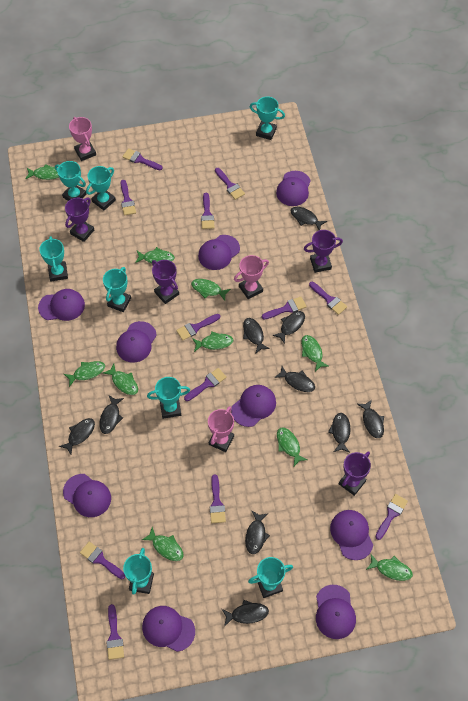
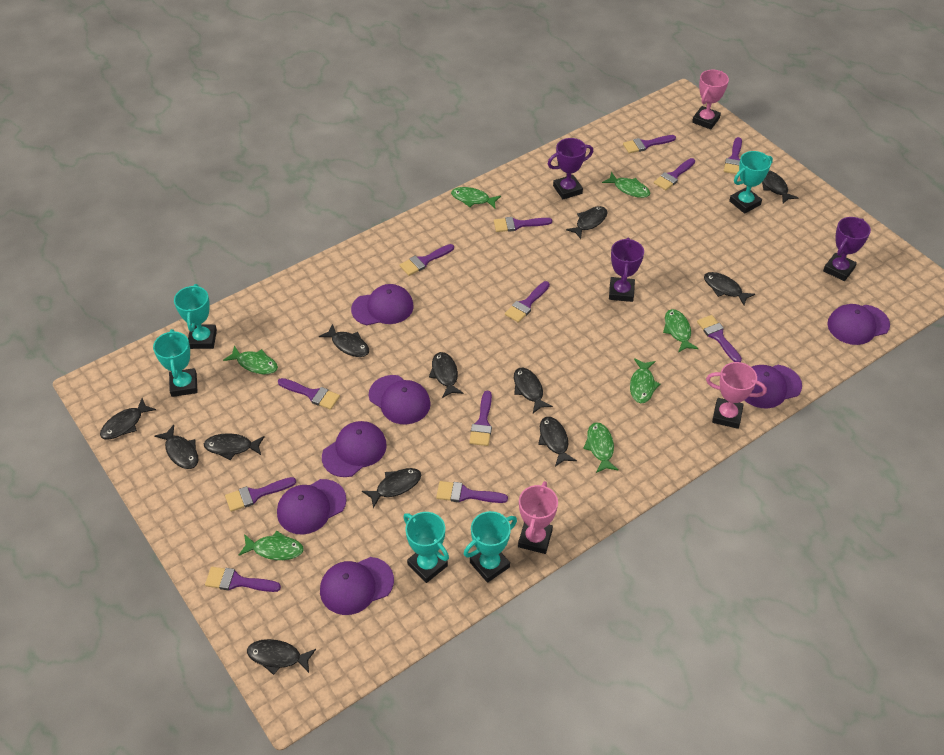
black fish: [59,418,95,455] [99,396,124,434] [222,600,269,627] [243,318,270,354] [245,511,270,554] [272,311,305,344] [274,366,315,392] [290,207,327,230] [328,413,351,452] [357,400,384,438] = 10 -> [100,398,156,439] [154,425,198,469] [204,433,265,460] [247,639,316,675] [319,324,369,357] [362,468,421,508] [429,352,463,398] [514,368,553,413] [538,417,577,467] [566,206,607,239] [704,272,755,305] [762,170,798,204] = 12
green fish: [26,164,59,180] [64,361,105,387] [103,364,138,395] [135,247,175,263] [142,527,184,561] [191,279,231,301] [192,332,233,352] [277,427,308,466] [301,335,329,372] [366,554,413,581] = 10 -> [223,345,278,374] [239,531,304,560] [451,187,501,208] [583,422,619,473] [602,172,650,198] [630,358,660,403] [663,309,699,352] = 7
purple cap: [38,289,85,321] [63,474,111,517] [116,321,157,363] [142,606,195,652] [198,235,240,270] [231,385,276,427] [276,171,311,206] [316,585,356,639] [330,510,373,560] = 9 -> [277,479,347,535] [320,557,394,615] [322,421,387,477] [351,284,414,325] [369,375,431,425] [744,365,802,409] [827,304,890,345] = 7
purple trophy: [65,198,94,242] [152,260,179,304] [304,230,343,273] [339,451,371,496] = 4 -> [548,138,593,199] [609,238,644,302] [823,217,871,281] = 3
turquoise trophy: [39,236,68,281] [55,161,86,201] [86,166,116,210] [103,267,131,312] [123,548,154,595] [147,377,190,419] [248,557,293,598] [250,97,285,140] = 8 -> [153,329,197,397] [174,284,217,349] [403,512,449,583] [464,511,517,583] [729,151,773,214] = 5

